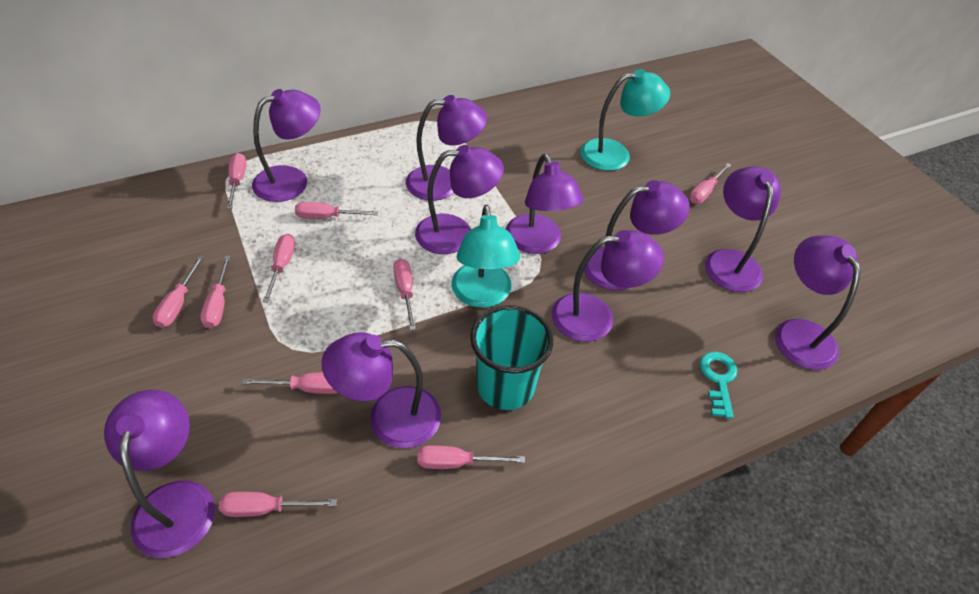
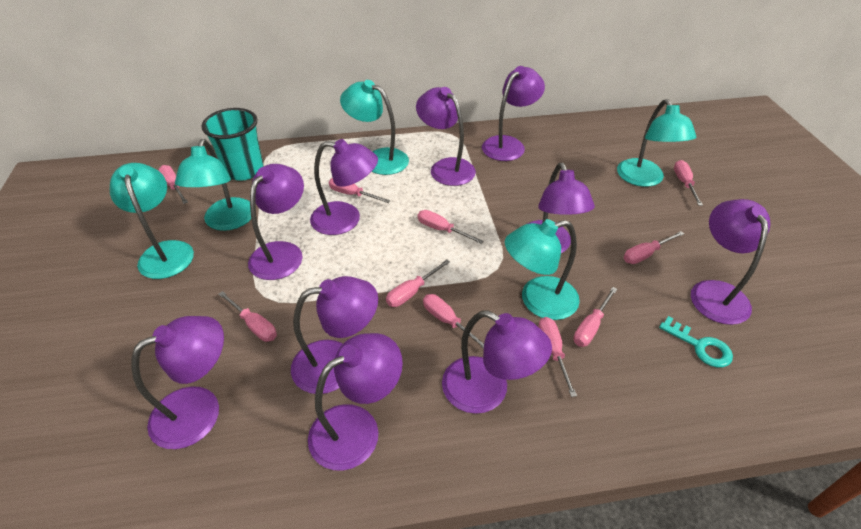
turquoise lamp: [451,205,520,308] [580,69,670,171] = 2 -> [110,163,194,279] [175,139,251,231] [340,80,409,175] [505,219,580,320] [617,99,696,187] = 5

